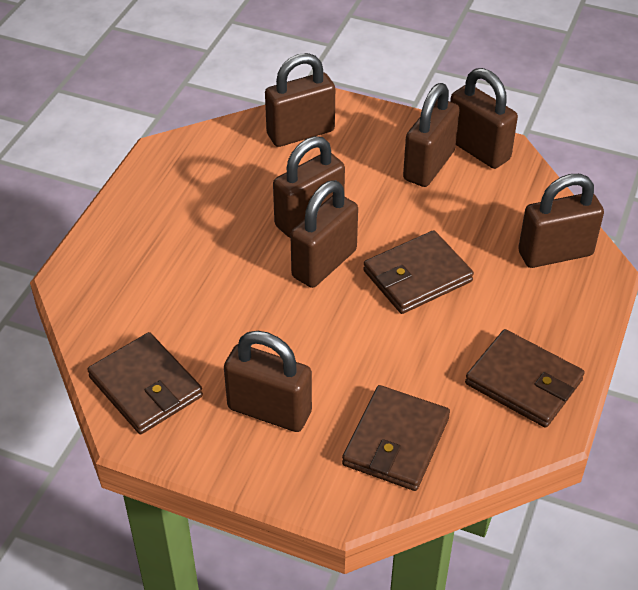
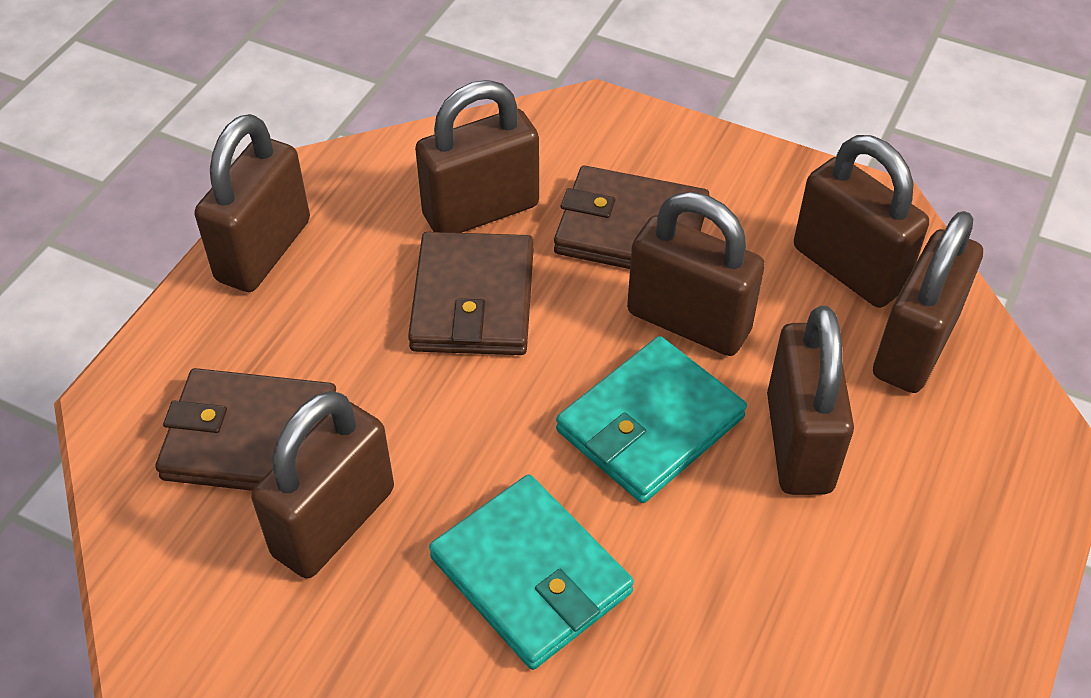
brown wallet: [87,332,203,434] [342,385,450,491] [363,230,474,314] [465,329,585,428] = 4 -> [155,368,336,491] [408,232,534,355] [554,166,709,269] = 3
turquoise wallet: none = 0 -> [429,475,634,670] [556,336,747,503] = 2

